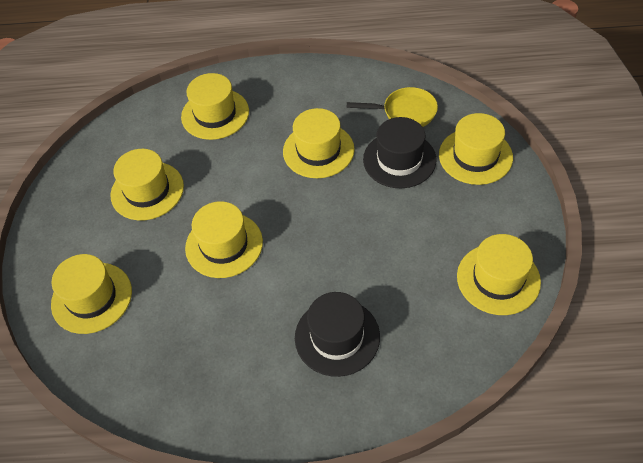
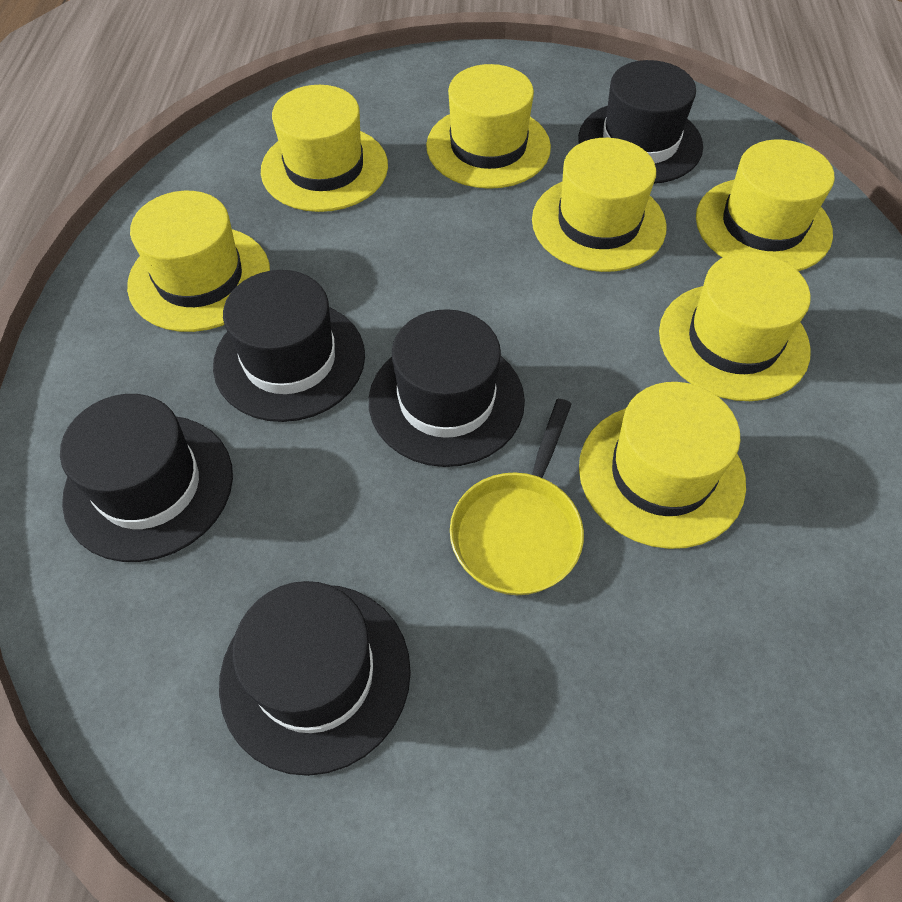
black hat: [295,292,380,377] [363,117,436,188] = 2 -> [60,394,233,562] [213,270,365,422] [219,581,411,776] [369,309,525,467] [578,60,703,184] = 5

